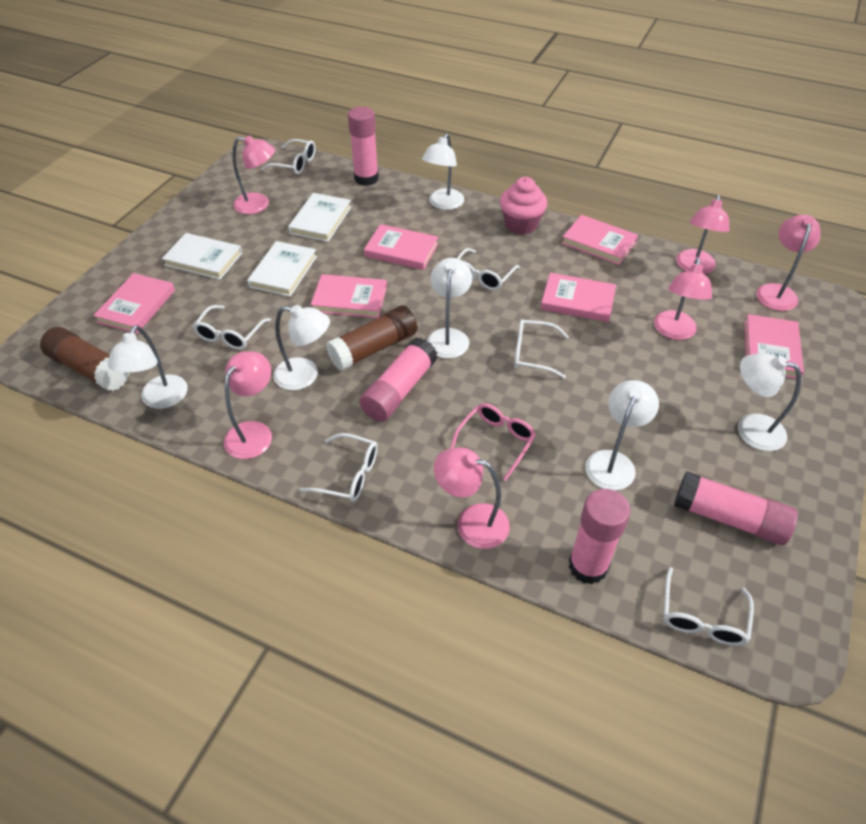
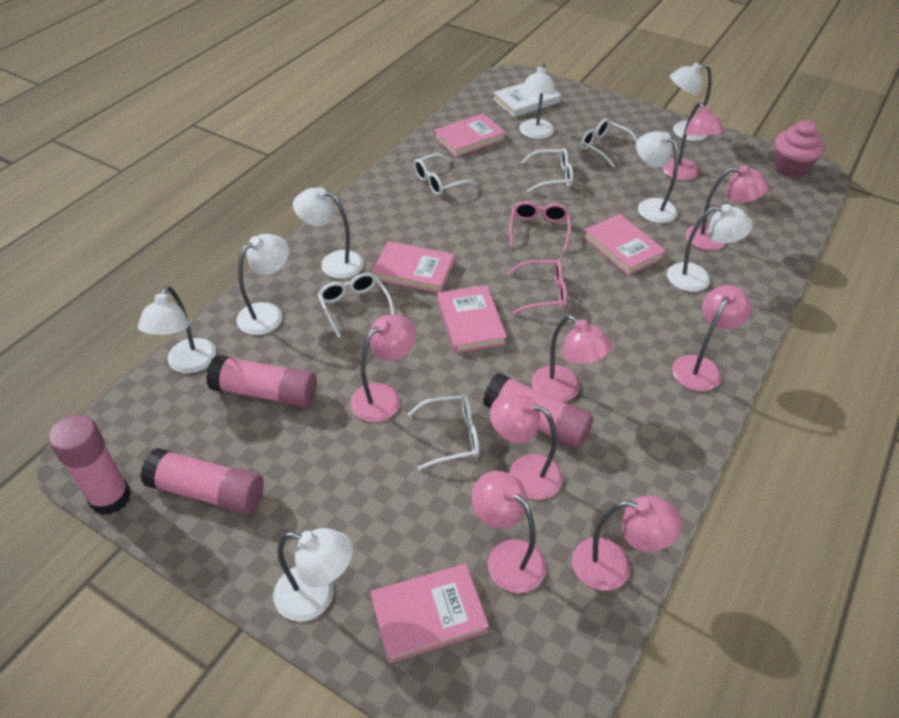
brown glue stick: [40,327,129,391] [326,305,417,371] = 2 -> none = 0
pink book: [93,273,175,334] [311,274,387,318] [364,224,438,270] [541,273,616,322] [562,215,638,265] [744,314,804,379] = 6 -> [371,564,489,664] [372,241,454,293] [434,113,506,157] [437,285,507,353] [583,214,666,275] = 5
pink glasses: [450,403,536,481] = 1 -> [508,260,567,314] [509,201,571,251] = 2
pink lamp: [224,351,272,459] [233,135,275,214] [434,447,510,549] [654,258,712,340] [676,195,730,274] [756,215,820,311] = 6 -> [350,314,416,422] [472,471,546,593] [490,393,563,500] [532,315,612,402] [572,495,682,591] [662,102,724,180] [672,285,752,391] [686,165,769,250] = 8
white book: [162,233,242,280] [247,241,317,297] [288,193,351,242] = 3 -> [493,83,561,117] = 1
white glasses: [193,305,271,350] [262,139,316,174] [300,433,378,502] [457,248,520,290] [514,319,569,379] [663,567,754,646] = 6 -> [318,272,395,338] [408,395,479,470] [414,153,478,196] [521,148,573,192] [580,118,638,168] = 5
white lamp: [107,325,187,409] [273,305,330,390] [422,133,464,210] [427,258,472,358] [585,380,659,490] [738,353,801,451] = 6 -> [138,286,216,373] [237,234,289,335] [273,528,353,622] [293,187,364,279] [519,63,556,139] [636,131,678,223] [667,204,753,292] [670,62,712,141] = 8

